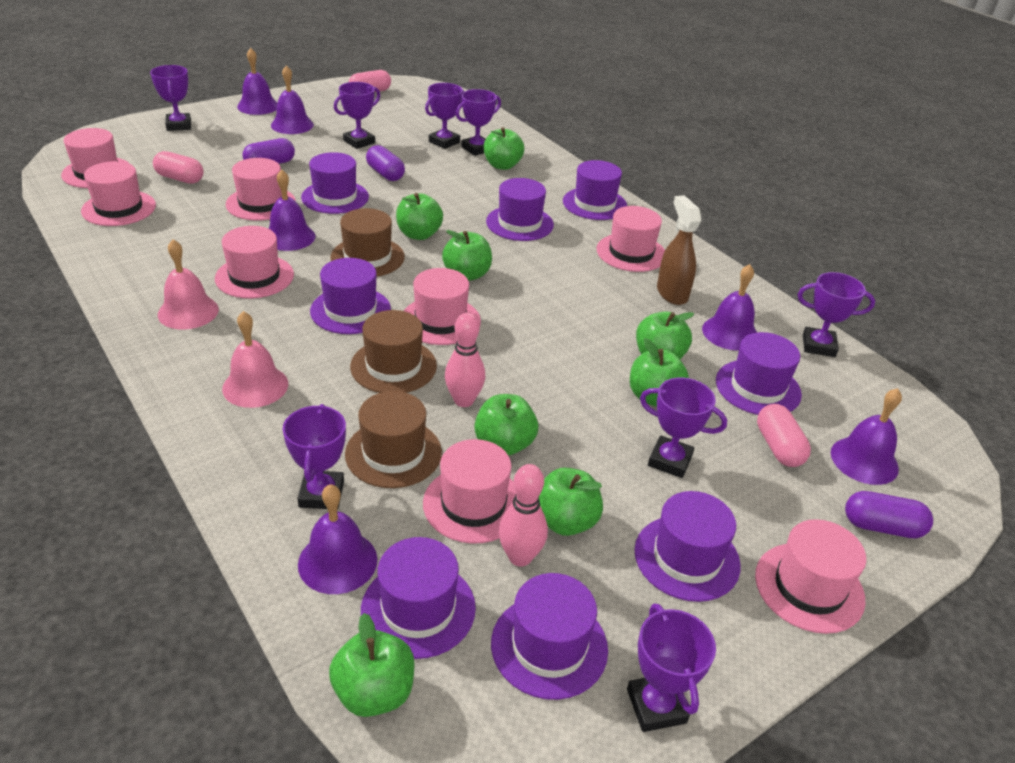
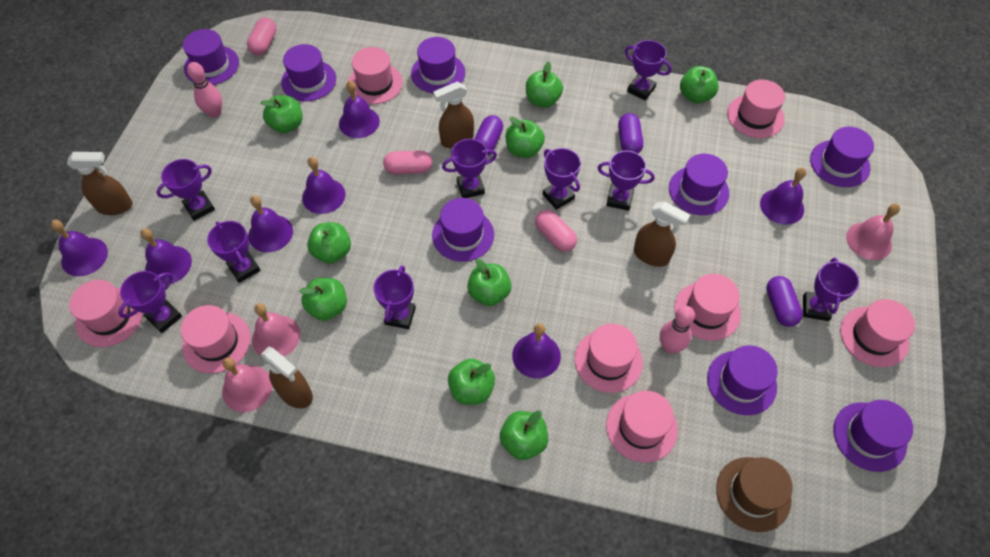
brown hat: [331,208,405,277] [345,391,442,488] [350,310,437,393] = 3 -> [716,457,793,532] = 1
brown spray bottle: [657,195,702,305] = 1 -> [67,152,133,215] [261,347,313,409] [433,82,474,149] [634,201,690,267] = 4
green apple: [329,613,415,717] [396,193,443,240] [442,230,492,281] [474,394,538,456] [484,127,524,170] [539,468,603,536] [630,338,689,406] [636,312,694,359] = 8 -> [260,95,302,133] [300,278,347,321] [307,222,351,264] [448,358,495,405] [467,258,512,306] [500,410,548,460] [506,117,545,158] [526,62,563,108] [680,66,719,104] = 9
pink bell: [158,239,219,330] [222,311,288,408] = 2 -> [222,358,272,412] [252,304,300,356] [846,203,900,260] = 3
purple bell: [237,48,277,115] [269,169,316,251] [271,65,314,134] [298,484,377,594] [702,264,757,351] [831,388,902,485] = 6 -> [50,220,108,276] [140,228,192,285] [248,196,293,252] [302,157,345,214] [339,81,380,138] [512,323,561,378] [760,167,806,225] = 7
purple trophy: [150,65,191,131] [283,404,346,510] [334,82,380,149] [425,83,464,149] [456,89,501,156] [627,604,716,732] [640,377,727,478] [798,272,875,357] = 8 -> [118,271,182,333] [156,159,215,221] [207,221,261,283] [373,266,416,329] [442,139,497,198] [543,148,581,210] [598,151,655,211] [625,40,672,100] [803,258,859,321] = 9

